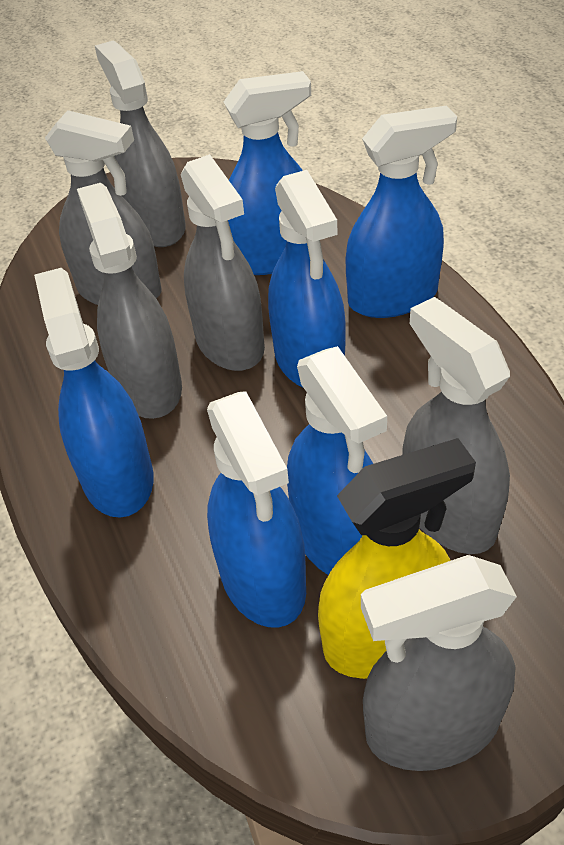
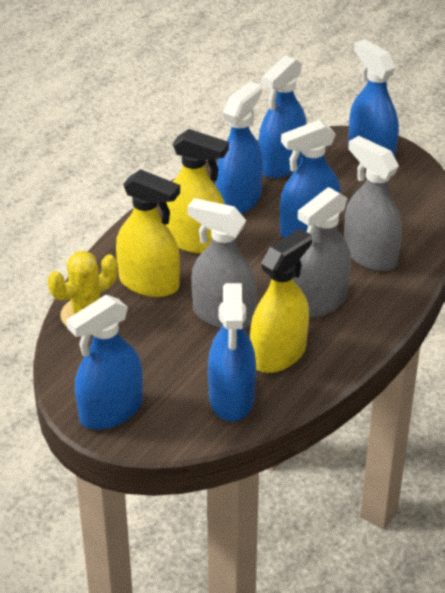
grey spray bottle: [45,110,162,305] [77,183,182,419] [95,40,185,247] [181,154,265,371] [361,555,517,771] [402,297,510,554] = 6 -> [187,198,257,328] [294,187,351,318] [344,136,402,271] = 3
yellow cactus: none = 0 -> [48,251,117,327] = 1
yellow spray bottle: [318,438,476,679] = 1 -> [116,169,180,297] [165,129,229,254] [250,229,312,373] = 3

